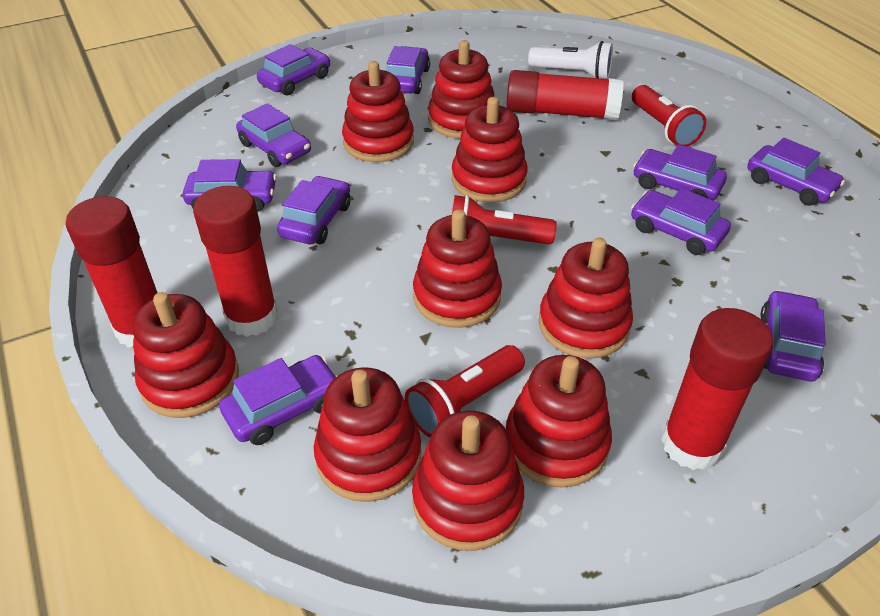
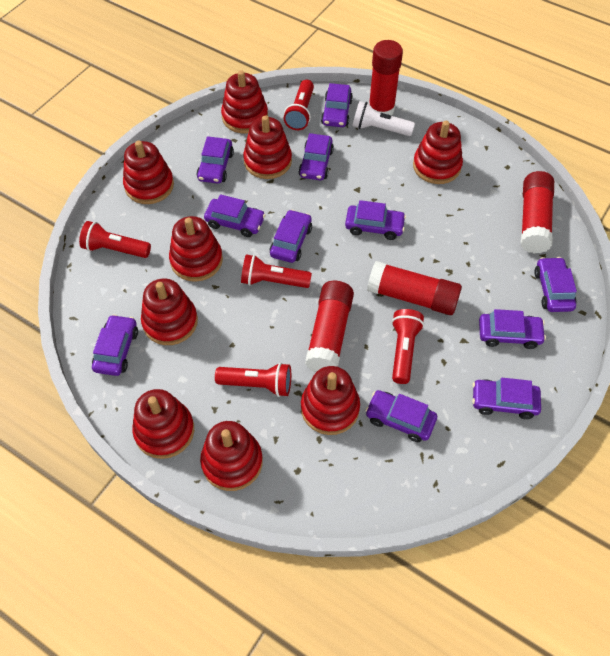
purple car: [183,159,277,212] [219,355,337,445] [236,103,311,167] [257,44,330,95] [277,176,351,244] [386,46,430,94] [631,188,731,255] [633,144,727,201] [747,138,845,206] [760,290,826,381] = 10 -> [92,314,138,376] [197,136,234,184] [204,194,265,237] [270,209,312,263] [298,133,334,180] [321,83,353,127] [345,200,406,240] [365,390,437,442] [472,378,541,419] [479,309,546,349] [534,257,577,312] = 11
red flashlight: [405,345,525,438] [452,195,557,244] [632,85,706,147] = 3 -> [79,221,151,258] [215,363,291,397] [241,254,312,288] [283,80,314,130] [392,309,424,384] = 5

